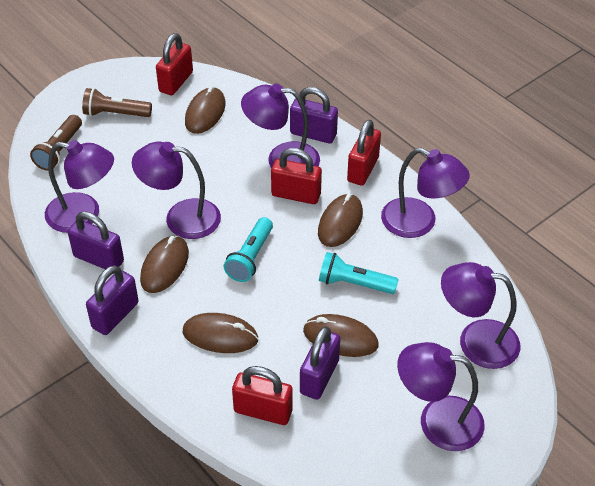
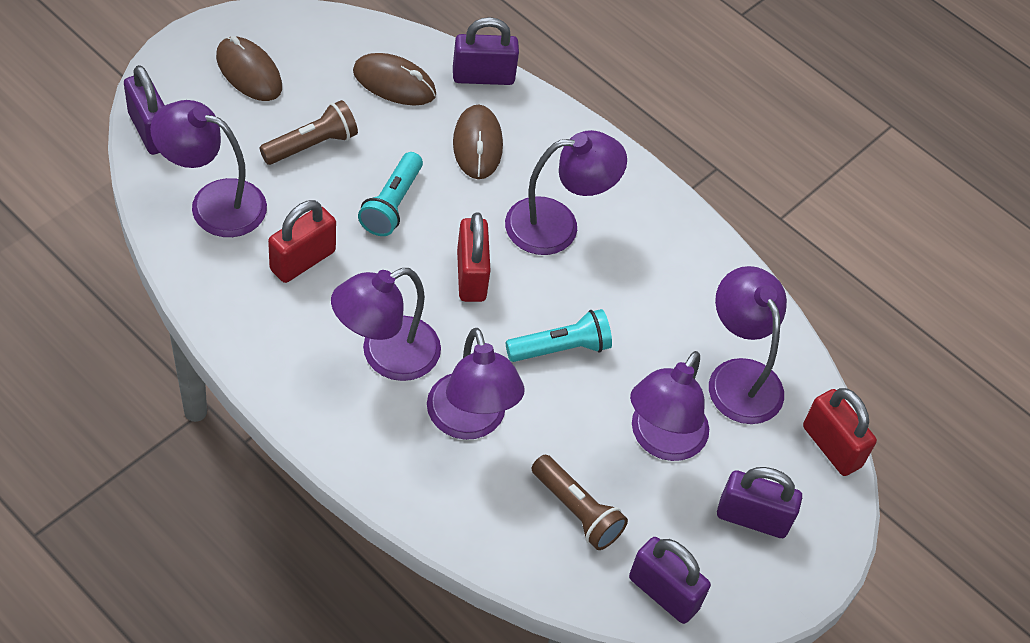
brown mouse: [140,236,189,293] [183,313,258,353] [185,86,226,134] [303,314,378,357] [318,194,363,247] = 5 -> [216,36,282,101] [353,53,436,105] [453,105,503,179] = 3
red padlock: [156,33,193,95] [232,366,293,425] [271,148,322,204] [347,120,381,186] = 4 -> [268,200,336,283] [457,212,491,302] [803,388,877,476] = 3

